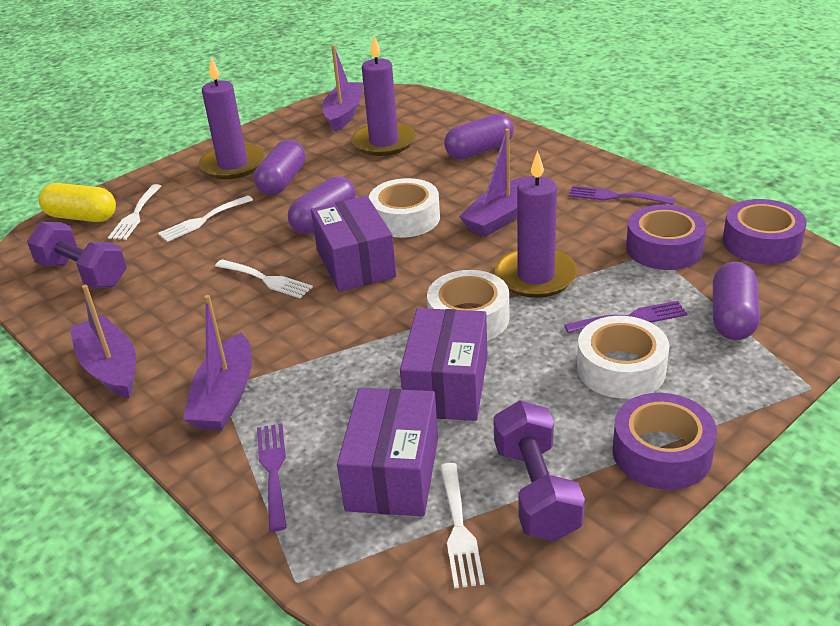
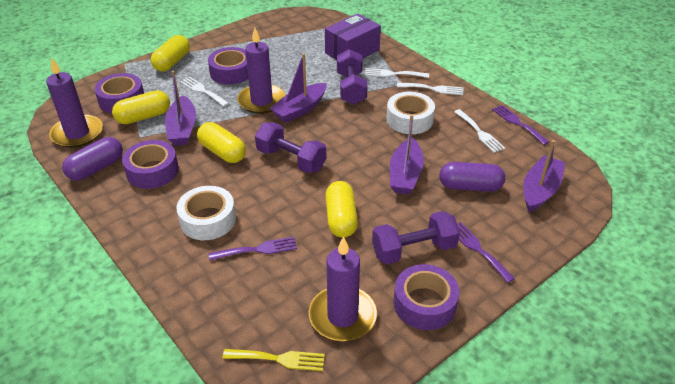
purple box: [311,196,396,292] [337,388,438,517] [400,308,488,421] = 3 -> [325,14,381,60] = 1
purple capsule: [254,140,305,195] [288,176,356,234] [444,114,514,160] [713,262,760,340] = 4 -> [62,137,123,181] [439,162,505,192] = 2
purple dumbbell: [27,222,127,288] [493,400,585,541] = 2 -> [255,122,326,173] [337,49,368,105] [372,211,460,264] = 3
purple tape: [612,393,717,490] [626,205,706,270] [723,199,807,264] = 3 -> [94,73,144,113] [122,140,179,189] [208,47,248,85] [393,264,459,330] = 4
white tape: [369,178,440,238] [427,270,509,341] [577,316,669,399] = 3 -> [176,186,236,240] [386,92,435,134] = 2
yellow capsule: [39,183,116,222] = 1 -> [112,90,170,124] [151,35,190,72] [197,122,246,163] [325,181,358,238] = 4
yellow fork: none = 0 -> [222,349,325,371] = 1

